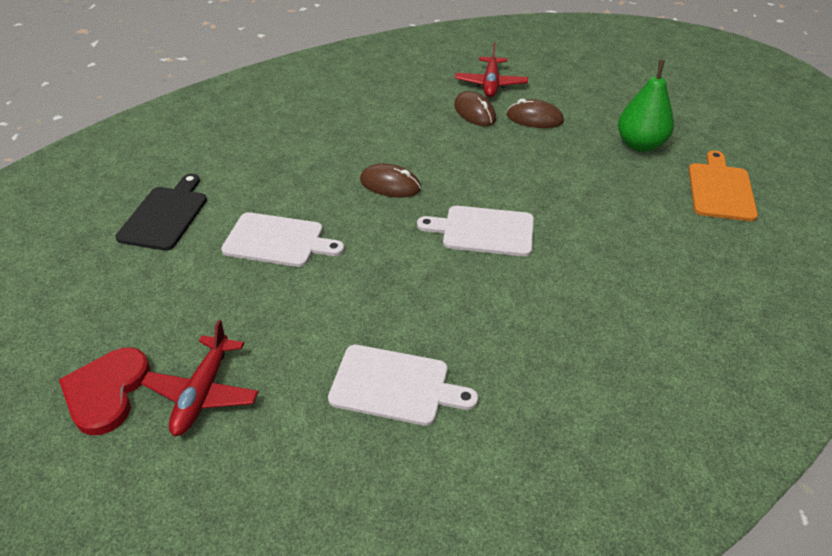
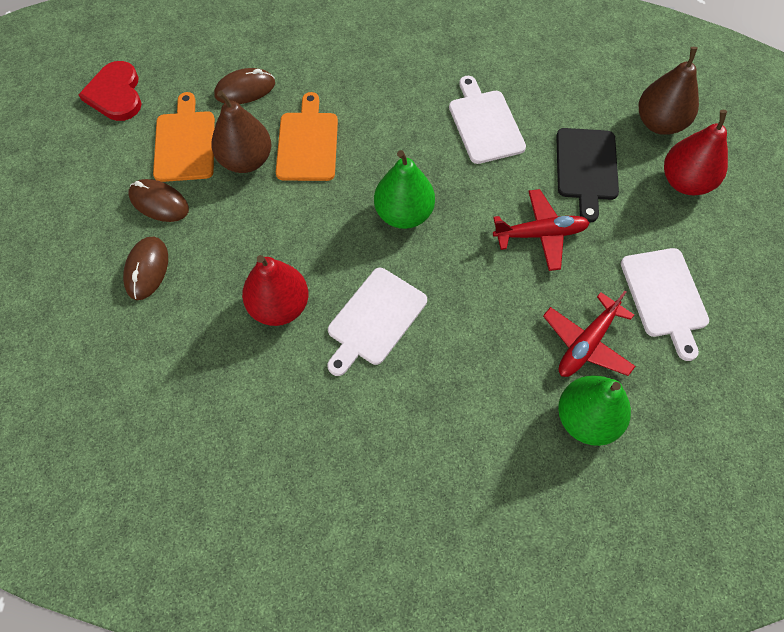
brown pear: none = 0 -> [211,91,271,173] [639,47,699,135] = 2
green pear: [618,60,674,152] = 1 -> [374,150,435,229] [558,375,631,446] = 2
orange cutting board: [689,151,758,221] = 1 -> [153,92,215,182] [276,92,338,181] = 2
red pear: none = 0 -> [242,255,308,326] [664,110,728,195] = 2

